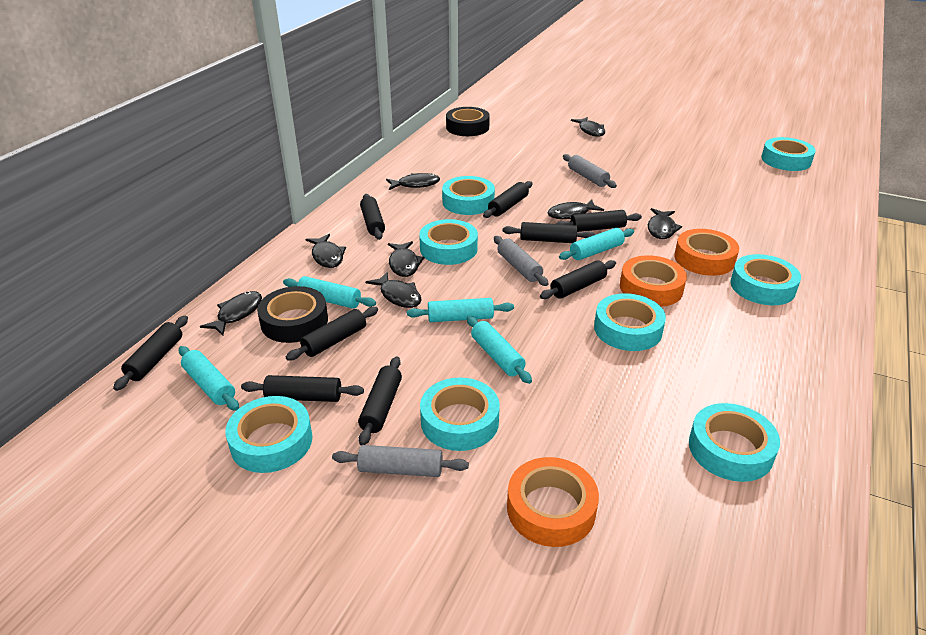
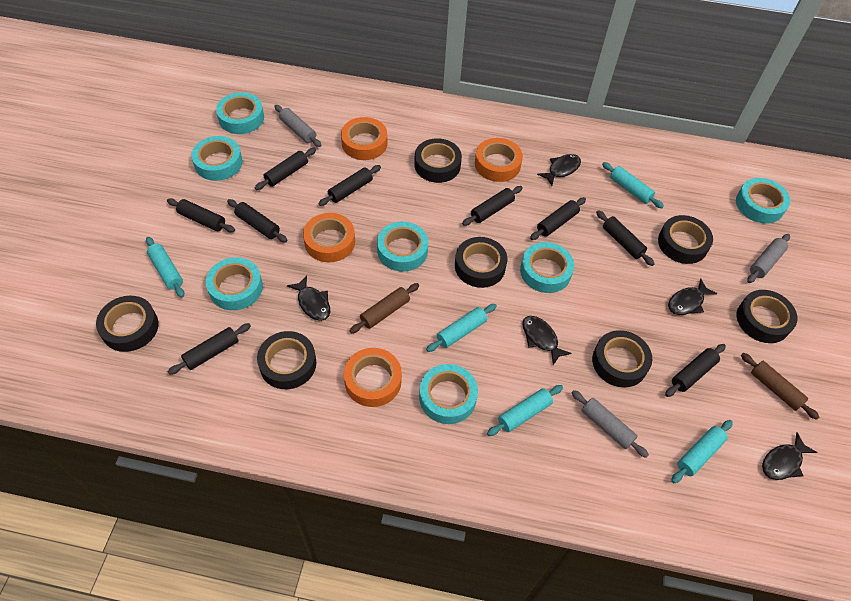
black fish: [200,291,262,336] [305,234,346,268] [366,272,422,308] [386,173,440,190] [388,241,424,277] [548,199,604,219] [571,117,605,137] [648,208,682,239] = 8 -> [287,275,330,321] [522,316,572,365] [537,154,581,186] [668,278,718,315] [762,432,817,480] = 5
black tape: [257,286,328,343] [446,107,490,136] = 2 -> [96,296,159,352] [257,331,316,389] [414,138,462,183] [455,237,507,288] [592,330,652,387] [658,215,713,264] [736,290,797,343] = 7
brown rolling pin: none = 0 -> [350,283,419,333] [741,353,819,420] = 2
orange tape: [507,457,599,547] [620,255,687,307] [674,229,739,276] = 3 -> [303,213,355,262] [341,117,387,160] [344,348,402,407] [475,138,523,182] = 4
turquoise tape: [225,396,313,473] [419,219,478,265] [420,378,500,451] [442,176,495,215] [594,293,666,351] [689,403,780,482] [730,254,801,305] [761,137,816,171] = 8 -> [191,136,243,181] [206,257,263,310] [216,92,264,134] [377,222,428,272] [419,364,478,424] [520,242,574,293] [736,178,790,224] = 7

